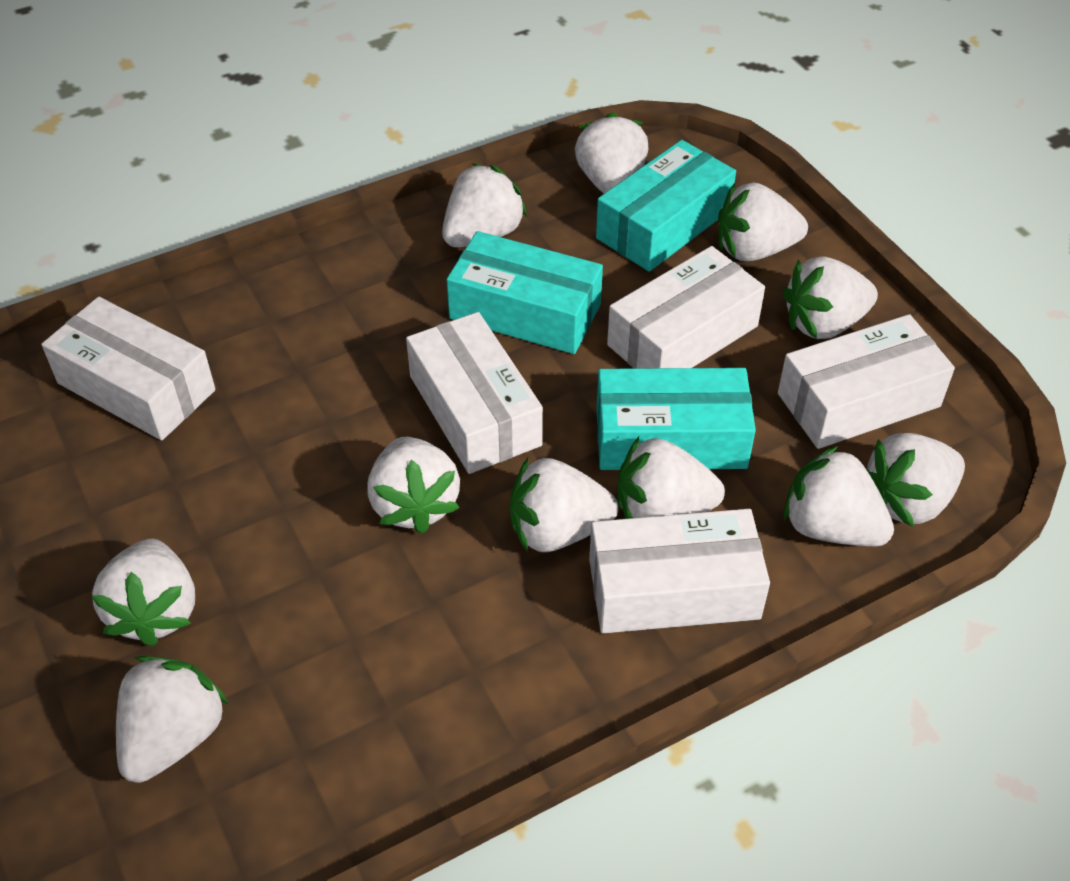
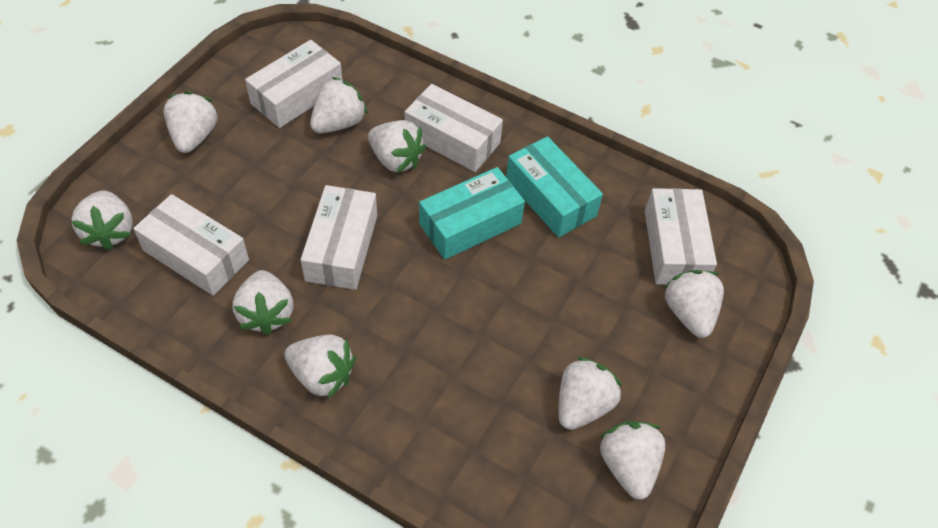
turquoise box: [447,231,603,354] [596,140,736,272] [596,368,756,470] = 3 -> [419,167,525,260] [506,136,603,238] = 2
white strawberry: [92,539,195,647] [116,656,229,783] [367,437,460,534] [442,163,527,247] [510,458,618,552] [575,112,648,194] [617,437,725,519] [718,182,808,261] [782,256,878,339] [783,446,894,547] [866,433,965,527] = 11 -> [71,190,133,250] [164,91,218,153] [233,270,293,335] [284,334,356,399] [310,77,368,133] [368,120,426,173] [559,357,623,430] [600,421,665,500] [664,270,724,338] = 9

